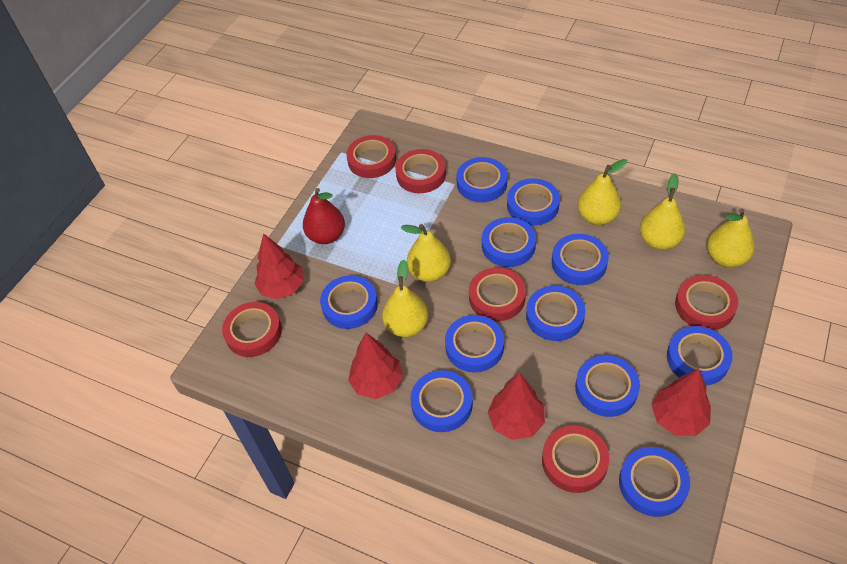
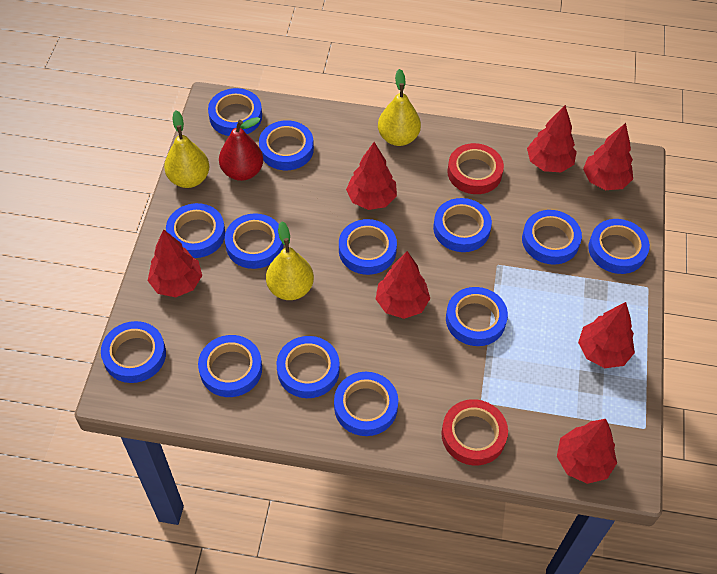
blue tape: [320,275,378,329] [410,370,473,432] [445,315,504,372] [456,157,507,202] [482,217,536,267] [507,178,560,226] [526,286,585,341] [552,234,609,285] [575,355,640,417] [619,447,690,517] [667,326,733,386] = 11 -> [101,321,166,383] [166,203,225,258] [198,335,262,397] [208,88,262,136] [225,213,284,269] [259,120,314,170] [277,336,340,398] [334,372,398,436] [339,219,397,275] [433,198,492,252] [446,287,508,346] [522,210,582,265] [588,219,650,274] = 13
red tape: [222,302,282,357] [346,135,396,178] [396,149,446,193] [469,268,526,321] [542,425,609,493] [675,275,738,330] = 6 -> [441,399,508,466] [447,143,504,194] = 2
red tree: [254,233,304,299] [348,333,403,399] [487,373,545,440] [651,369,711,436] = 4 -> [148,229,202,297] [346,142,397,210] [376,251,430,319] [527,105,577,172] [557,419,617,484] [578,302,635,368] [583,123,633,190] = 7
yellow pear: [382,260,428,337] [401,224,451,282] [578,159,627,225] [640,173,685,250] [707,209,755,268] = 5 -> [164,110,210,188] [266,221,314,300] [378,69,421,146] = 3

